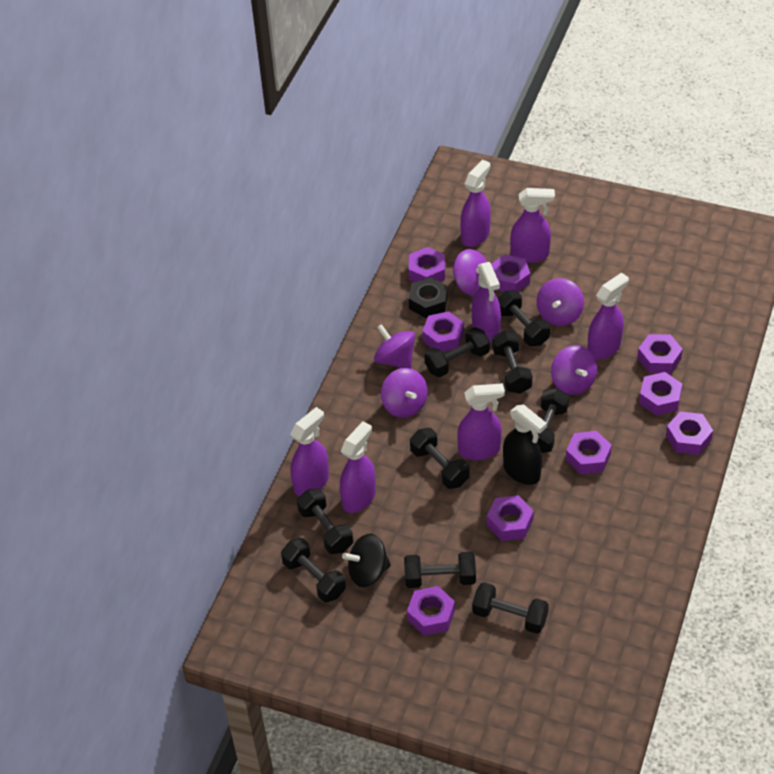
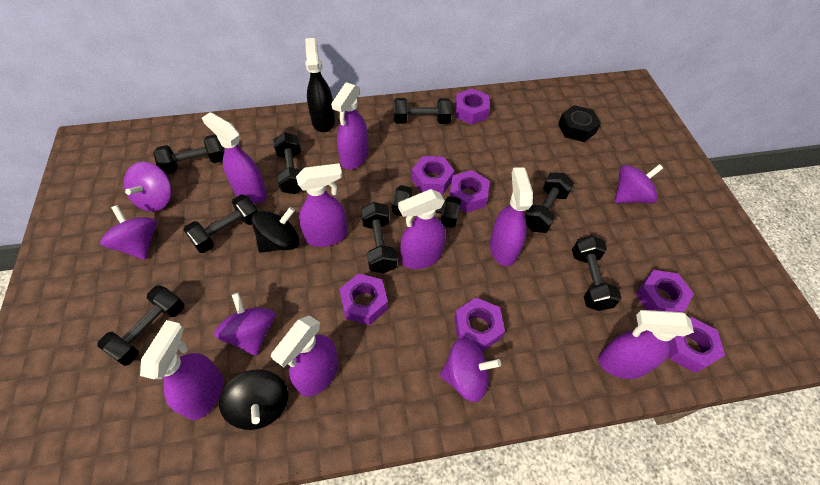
black spinning top: [342,533,391,587] = 1 -> [219,369,288,430] [251,207,299,253] = 2
purple nut: [407,586,455,636] [409,247,445,282] [422,311,464,352] [487,495,534,541] [491,254,530,292] [566,431,612,474] [637,334,683,374] [639,372,682,416] [666,412,713,455] = 9 -> [340,273,388,325] [412,156,455,194] [450,170,490,213] [454,297,505,352] [455,88,490,125] [636,270,694,312] [668,317,725,373] = 7
purple spray bottle: [290,407,329,497] [340,421,376,513] [457,383,505,460] [460,160,491,247] [472,262,501,343] [510,188,555,263] [587,273,629,360] = 7 -> [140,320,223,420] [202,112,267,204] [271,315,339,397] [296,163,348,247] [331,82,368,170] [398,189,446,269] [490,167,533,266] [598,310,694,379] = 8

